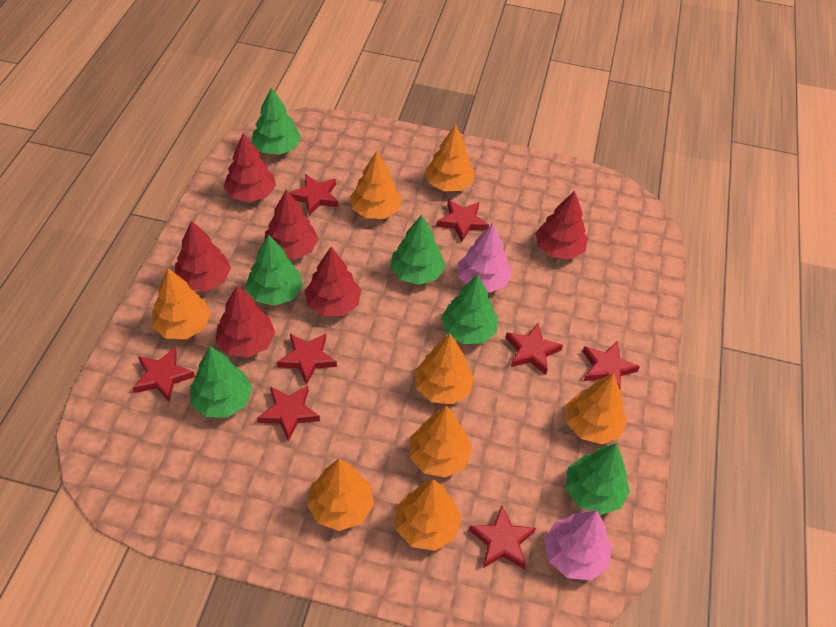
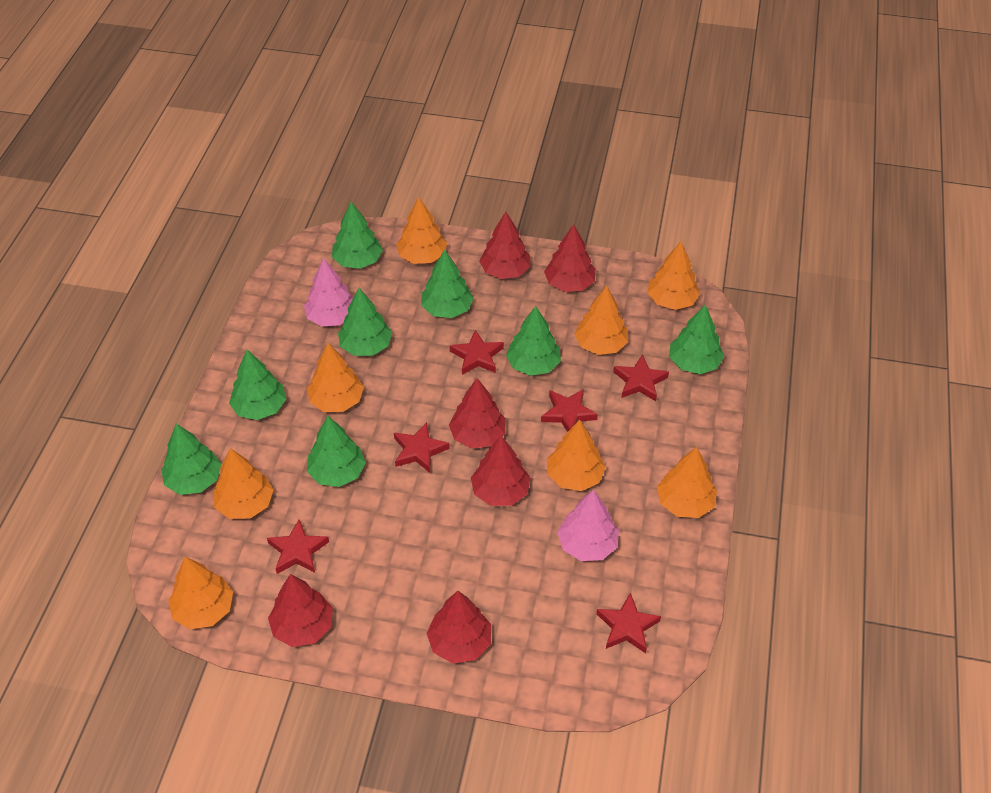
green tree: [190,346,252,418] [246,234,303,306] [252,87,301,155] [390,215,445,285] [441,274,498,344] [565,444,630,515] = 6 -> [161,424,221,495] [229,350,286,420] [307,416,366,487] [332,202,383,269] [338,288,392,356] [421,250,474,318] [506,306,561,376] [669,304,724,374] = 8
red star: [132,347,195,402] [257,386,320,442] [277,334,337,385] [289,174,339,216] [437,200,489,242] [469,505,536,569] [506,323,563,375] [582,341,640,389] = 8 -> [267,520,329,574] [394,422,450,473] [450,330,504,375] [541,389,598,432] [596,593,661,653] [613,354,669,401] = 6

